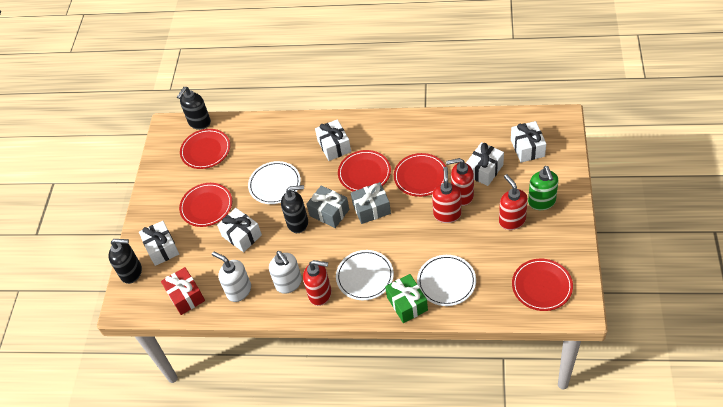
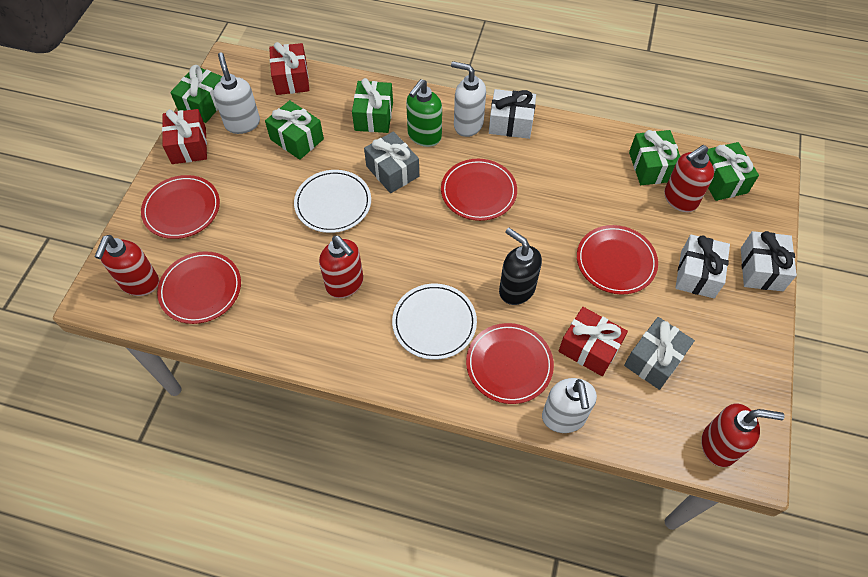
black soap dispenser: [108,239,142,284] [177,87,211,130] [281,185,308,233] = 3 -> [499,228,542,305] = 1
green gift: [385,274,428,323] = 1 -> [170,65,222,123] [265,100,324,160] [352,78,393,133] [629,130,680,185] [706,142,759,201] = 5
red gift: [161,267,205,315] = 1 -> [162,109,207,164] [269,42,309,95] [558,307,628,376] = 3
white gift: [139,221,179,266] [217,208,262,252] [315,119,351,161] [466,142,504,186] [511,121,546,162] = 5 -> [489,89,536,139] [675,235,730,298] [741,231,797,291] = 3
white plate: [248,161,301,204] [336,250,394,300] [417,255,476,306] = 3 -> [294,170,371,233] [392,284,477,360] = 2
white soap dispenser: [212,252,251,302] [269,251,302,294] = 2 -> [213,53,260,134] [451,61,486,137] [542,378,597,433] = 3

